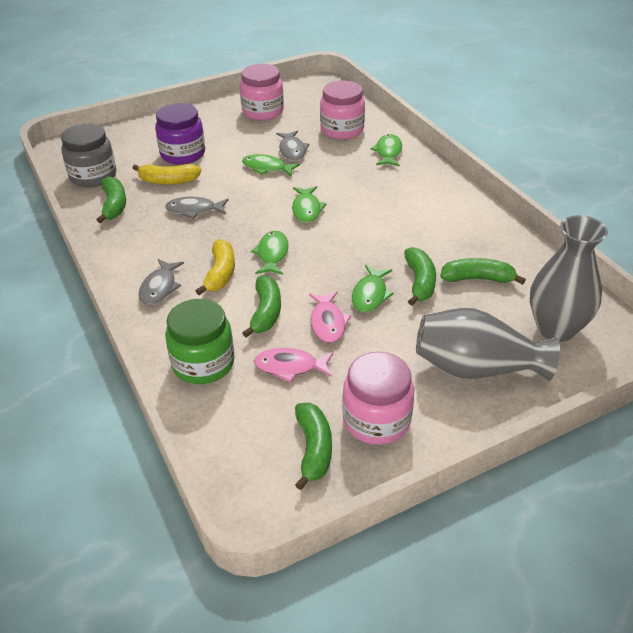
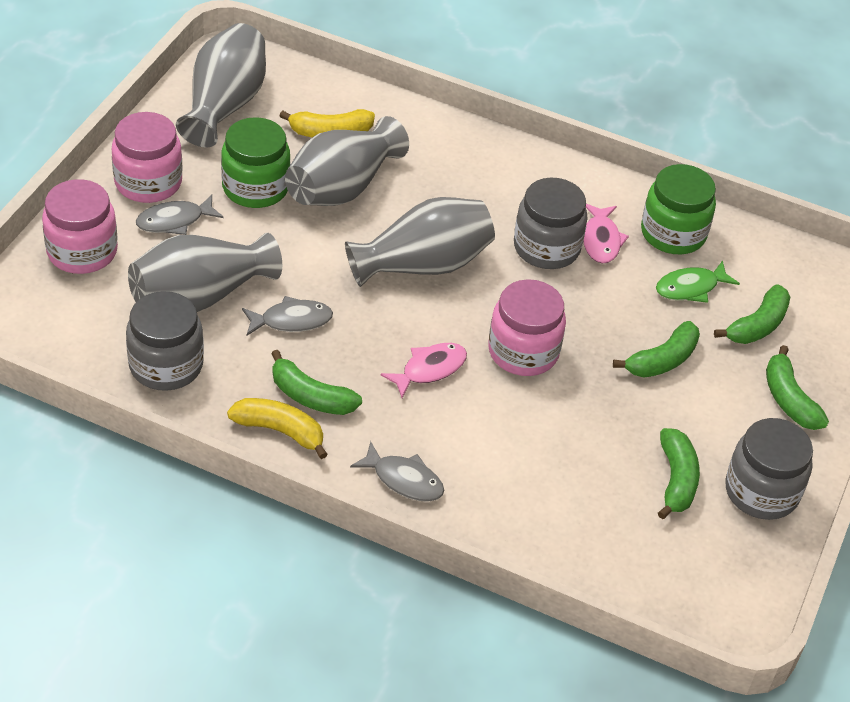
green fish: [242,154,300,177] [251,231,288,275] [292,186,327,223] [352,265,394,312] [371,134,402,166] = 5 -> [656,260,740,303] = 1
green jar: [165,299,235,384] = 1 -> [221,117,290,208] [641,164,716,254] = 2
grey jar: [61,124,116,187] = 1 -> [126,291,204,391] [514,178,588,269] [725,418,813,520] = 3
grey vase: [416,307,560,381] [530,215,608,342] = 2 -> [128,233,282,312] [176,23,266,148] [285,116,409,206] [345,197,495,287] = 4
purple jar: [155,103,205,165] = 1 -> none = 0

